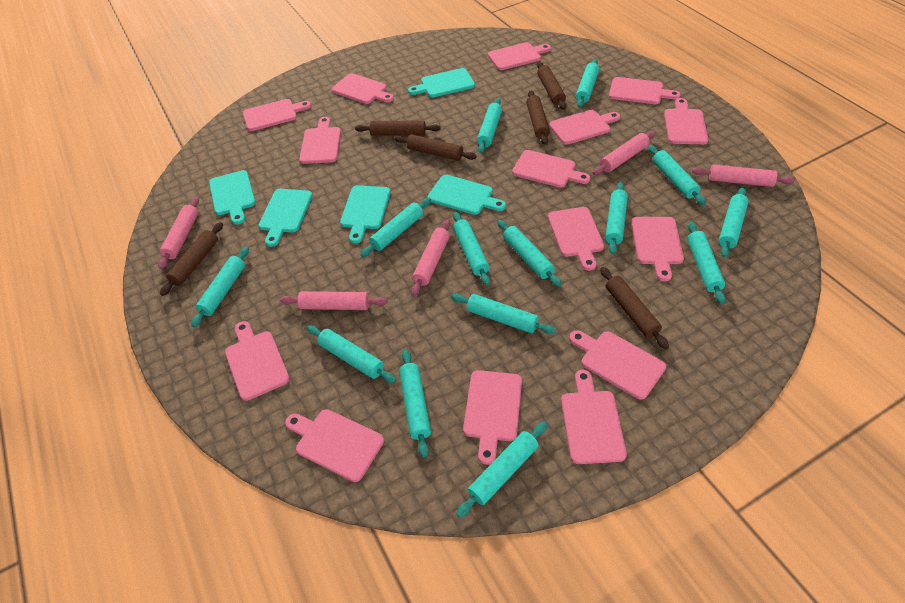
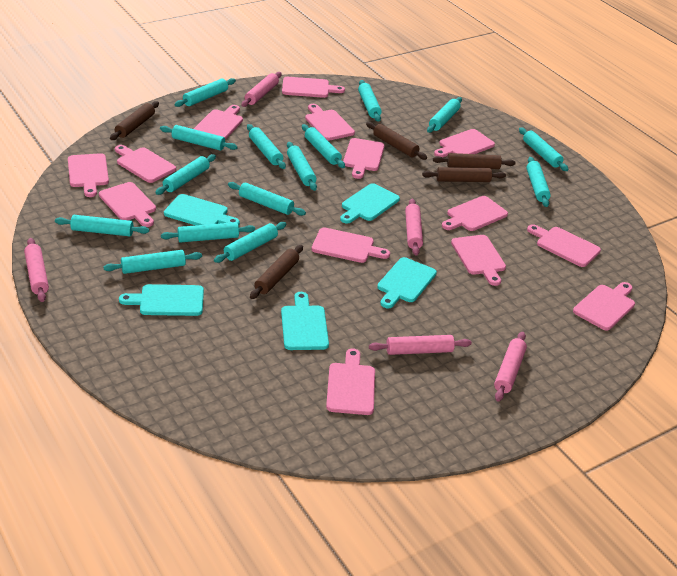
brown rolling pin: [160,222,223,296] [355,121,441,136] [394,134,477,161] [526,90,550,145] [537,62,566,110] [600,267,669,349] = 6 -> [110,101,159,140] [250,245,303,299] [366,122,427,160] [422,167,506,182] [433,153,516,169] = 5
pink cutting board: [225,321,290,401] [243,99,311,131] [285,409,384,482] [299,117,341,164] [332,73,394,104] [463,370,522,465] [488,42,551,70] [512,150,590,188] [548,207,604,271] [549,110,620,145] [561,370,627,464] [569,330,666,400] [609,77,681,104] [631,217,684,282] [664,98,709,144] = 15 -> [68,153,109,197] [99,182,156,227] [115,145,176,183] [194,105,243,140] [282,77,345,98] [305,104,355,141] [312,228,390,263] [326,348,375,415] [343,138,385,179] [434,129,495,157] [442,196,508,231] [451,235,506,286] [527,224,601,267] [573,282,635,331] = 14
turquoise rolling pin: [191,247,249,327] [307,325,396,383] [360,198,431,257] [399,349,431,457] [451,293,556,334] [453,212,490,286] [456,421,548,518] [477,98,502,153] [498,220,561,287] [576,59,599,108] [605,182,628,254] [648,145,706,205] [687,222,726,304] [719,187,749,257] = 14 -> [55,215,149,236] [103,250,202,274] [155,154,216,195] [160,125,238,151] [161,222,255,243] [175,78,236,107] [214,222,287,263] [228,182,306,216] [247,124,286,169] [287,142,317,191] [302,124,345,168] [358,80,382,122] [427,97,462,133] [519,127,569,171] [526,157,551,207] = 15

